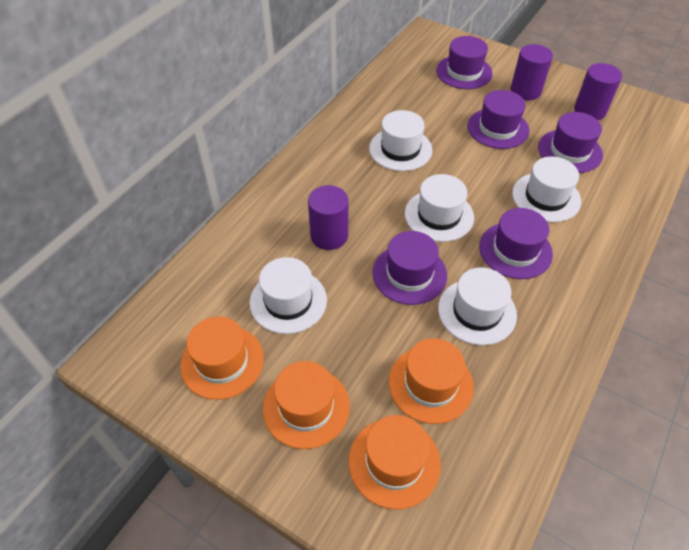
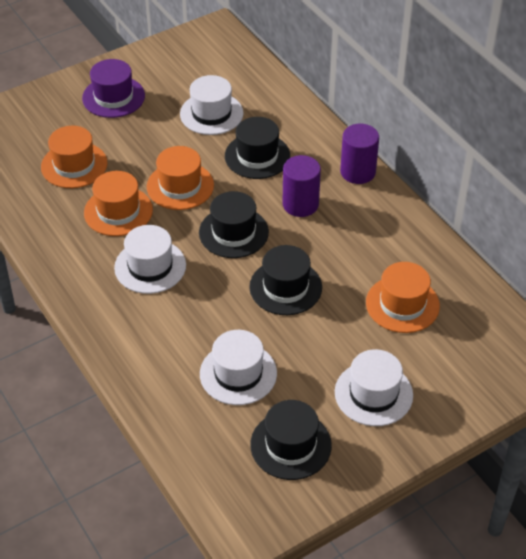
black hat: none = 0 -> [199,191,269,258] [225,117,290,179] [249,245,322,315] [250,400,332,480] = 4
purple cylinder: [308,185,349,250] [511,44,553,100] [574,63,622,120] = 3 -> [282,155,321,217] [340,124,379,184] = 2
purple hat: [372,231,447,305] [436,36,493,89] [468,90,529,149] [479,208,553,279] [538,112,603,173] = 5 -> [82,59,145,118] = 1
white hat: [250,257,327,334] [369,110,432,171] [405,174,474,242] [438,267,517,345] [512,156,581,222] = 5 -> [114,225,186,294] [180,75,244,135] [200,330,277,405] [335,349,413,426] = 4

